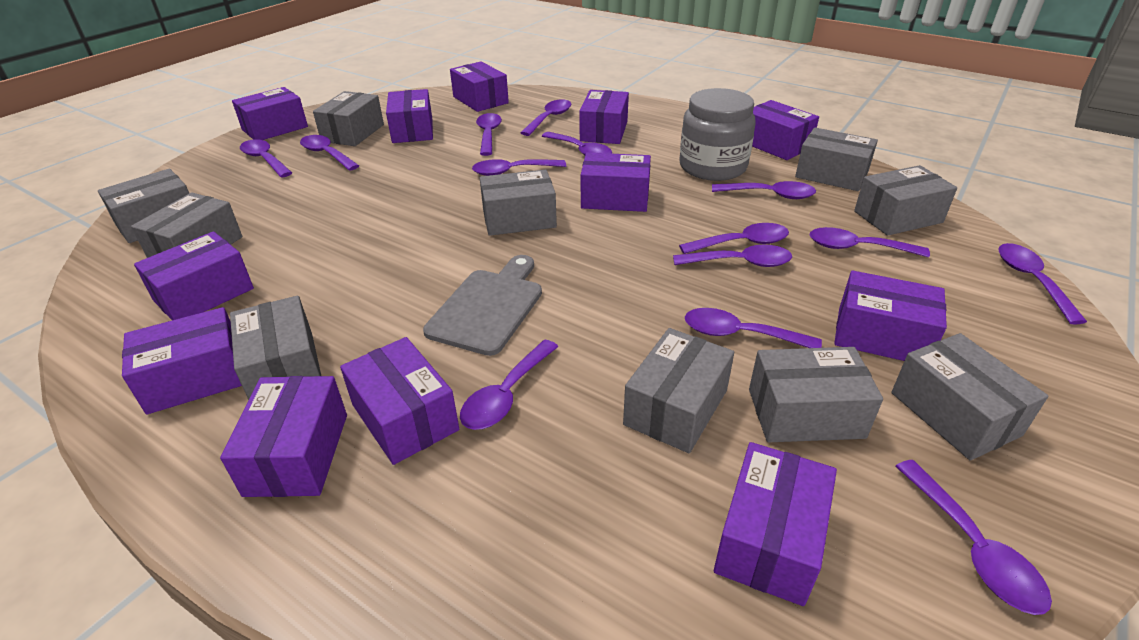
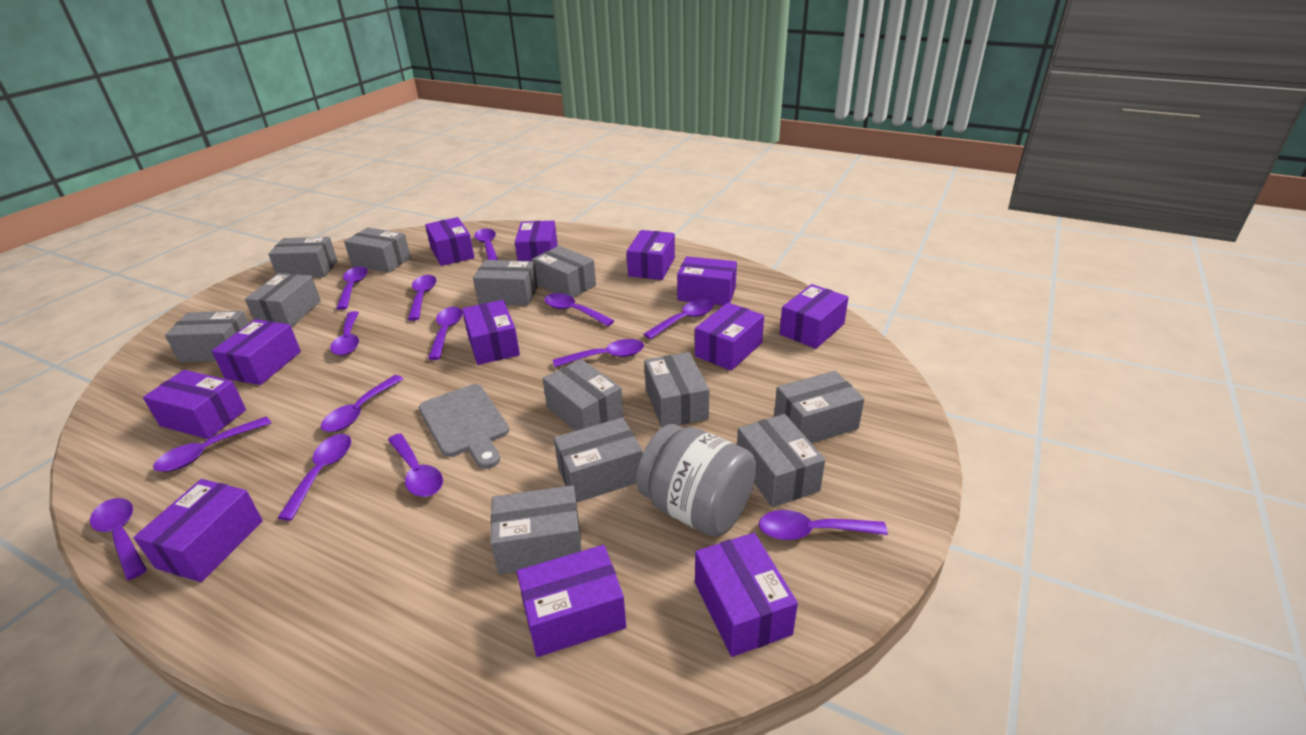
grey box: [98,169,189,243] [131,192,242,258] [230,296,321,400] [313,91,384,146] [480,169,557,236] [623,328,734,453] [749,347,883,442] [795,128,878,191] [854,165,957,236] [891,333,1048,460] = 10 -> [165,311,249,362] [245,273,321,328] [268,237,338,277] [344,227,411,273] [473,260,538,306] [490,485,582,574] [532,246,596,298] [543,359,624,431] [554,418,643,503] [644,352,709,428] [737,414,825,507] [774,371,864,443] = 12

